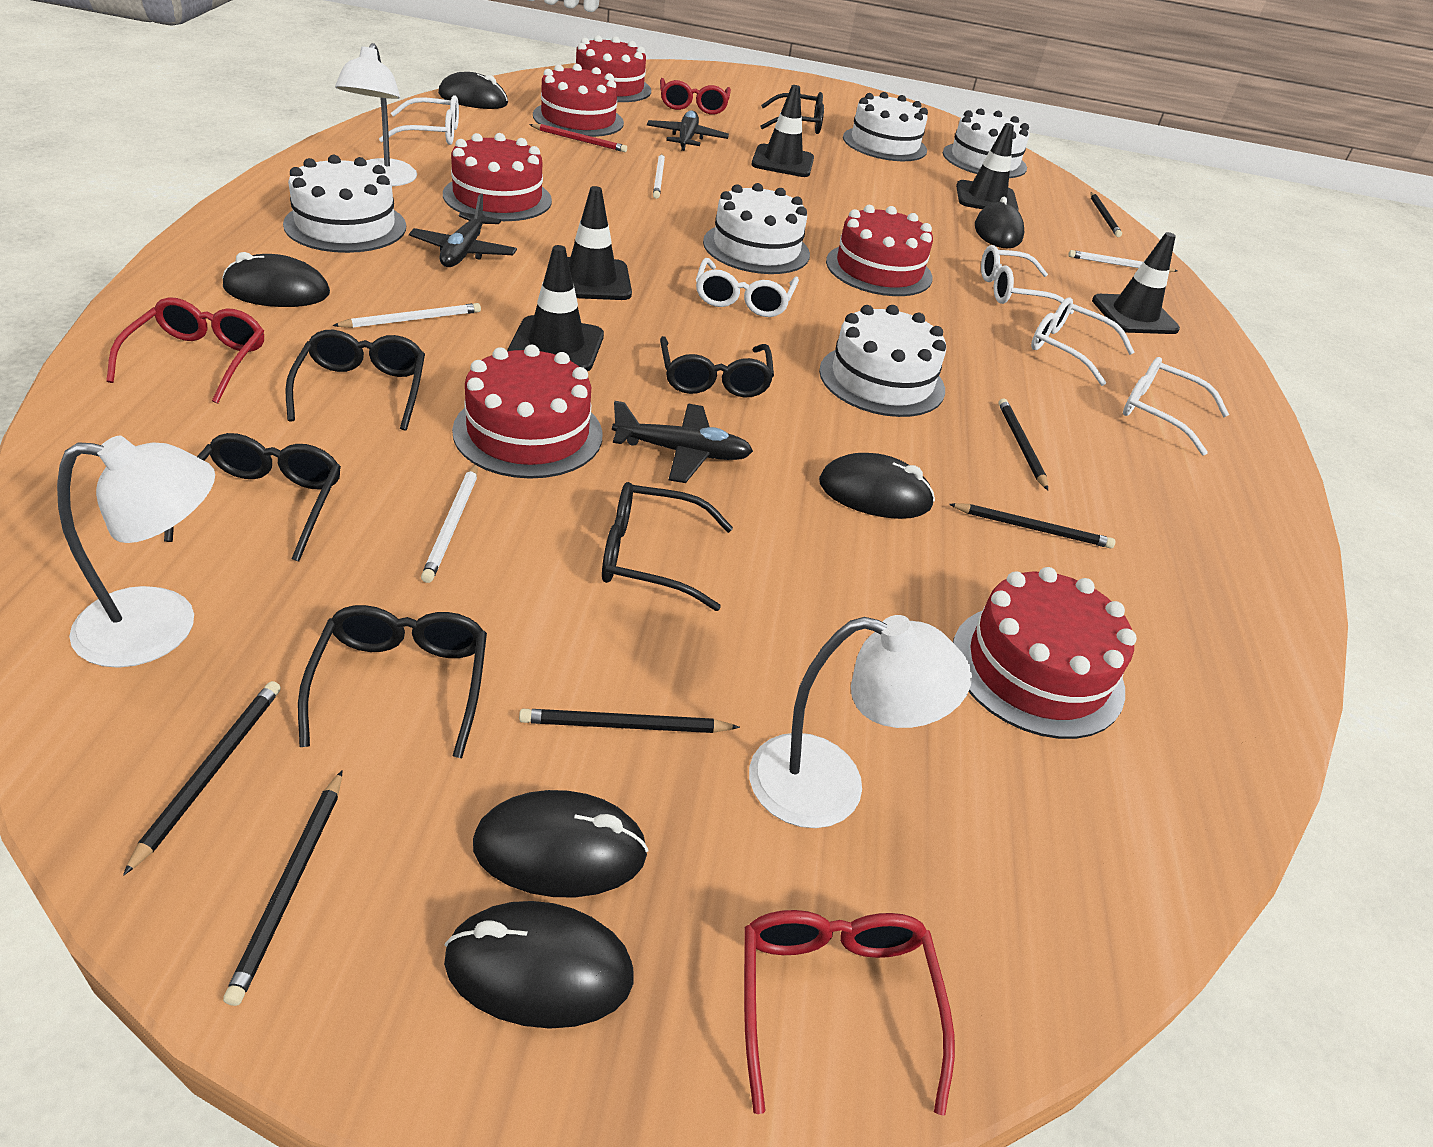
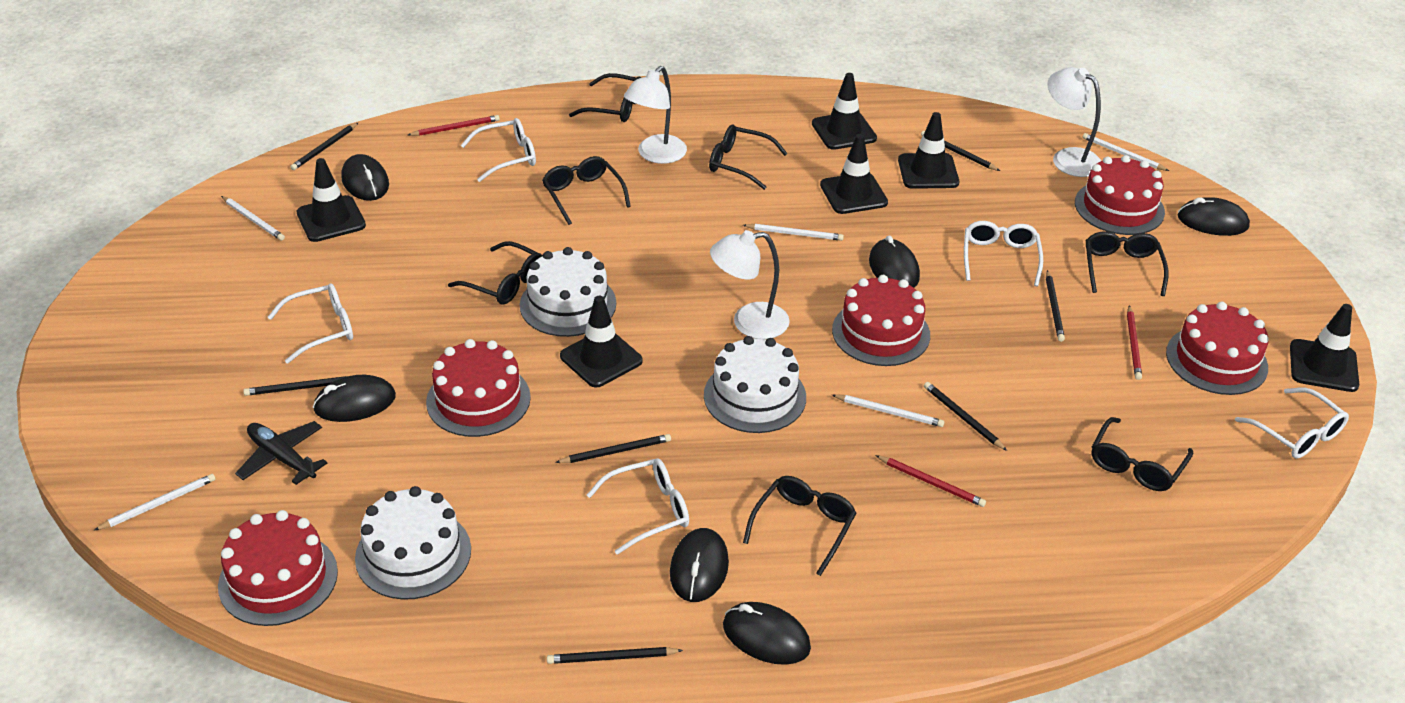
black glasses: [164,433,341,562] [285,330,425,431] [298,605,487,758] [602,482,733,611] [660,336,774,397] [760,92,824,134] = 6 -> [448,241,543,305] [542,156,631,225] [569,73,641,122] [709,125,788,190] [743,476,856,576] [1085,231,1168,296] [1092,417,1193,491] = 7
black pencil: [123,681,281,876] [223,770,342,1006] [519,709,740,733] [949,503,1115,548] [999,398,1048,490] [1091,192,1122,237] = 6 -> [243,376,347,396] [290,123,358,170] [547,647,683,664] [555,434,671,463] [921,131,1000,171] [924,382,1007,451] [1046,270,1065,342] = 7
black plane: [409,193,517,267] [612,401,753,483] [647,110,729,151] = 3 -> [235,421,328,485] = 1
black traffic cone: [507,245,604,372] [567,186,632,300] [752,85,814,177] [956,123,1019,210] [1092,232,1180,334] = 5 -> [297,158,366,242] [560,296,643,387] [812,73,877,150] [820,134,888,214] [898,112,959,189] [1290,304,1359,392] = 6
red cake: [443,133,552,221] [452,345,603,478] [533,64,624,137] [575,35,651,102] [826,205,933,296] [953,567,1137,739] = 6 -> [218,510,338,626] [426,339,531,437] [832,275,930,366] [1075,155,1165,235] [1166,302,1269,395] = 5
red glasses: [106,297,264,404] [660,78,731,115] [744,910,955,1116] = 3 -> none = 0
red pencil: [529,124,627,152] = 1 -> [408,115,500,136] [875,455,986,507] [1127,305,1142,380] = 3
white cake: [283,155,406,253] [703,183,810,274] [819,305,946,417] [843,92,928,161] [943,108,1029,178] = 5 -> [355,486,471,600] [520,247,616,337] [704,336,806,433] = 3
white pencil: [332,303,481,328] [421,463,478,583] [653,153,665,199] [1068,250,1177,272] = 4 -> [94,474,216,531] [221,196,285,241] [743,224,844,241] [832,394,944,427] [1082,133,1169,171] = 5

